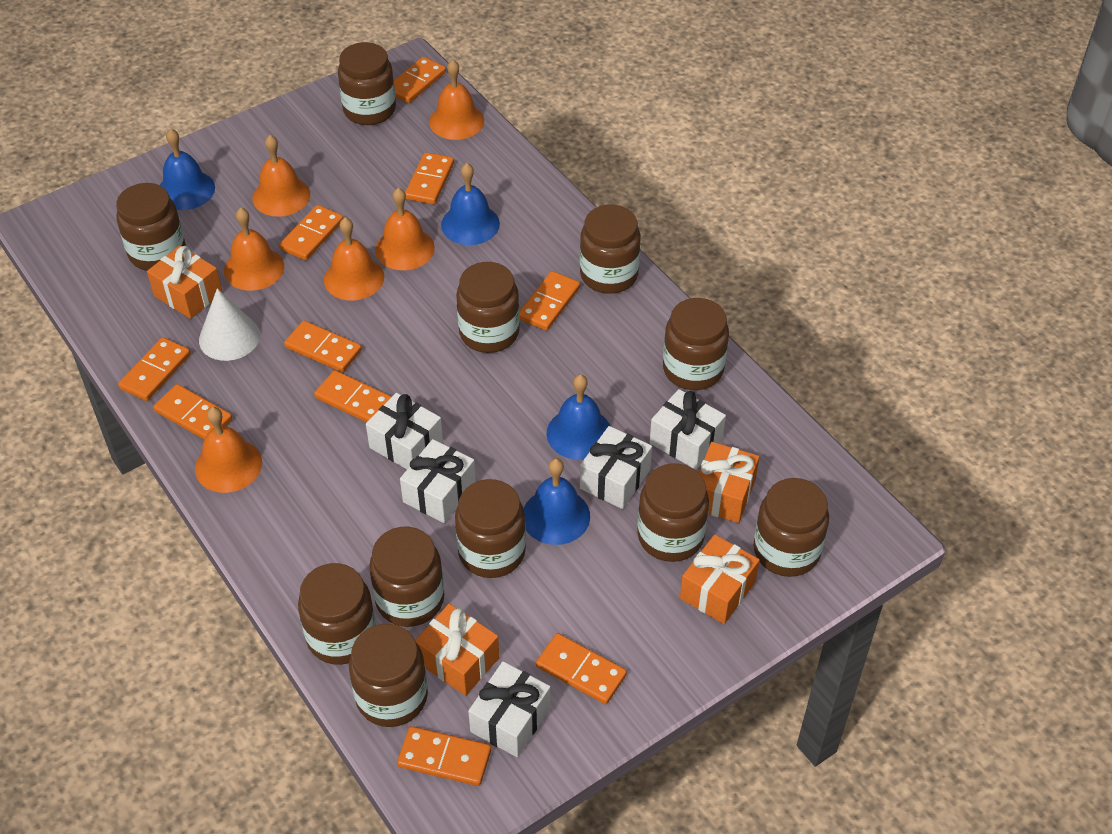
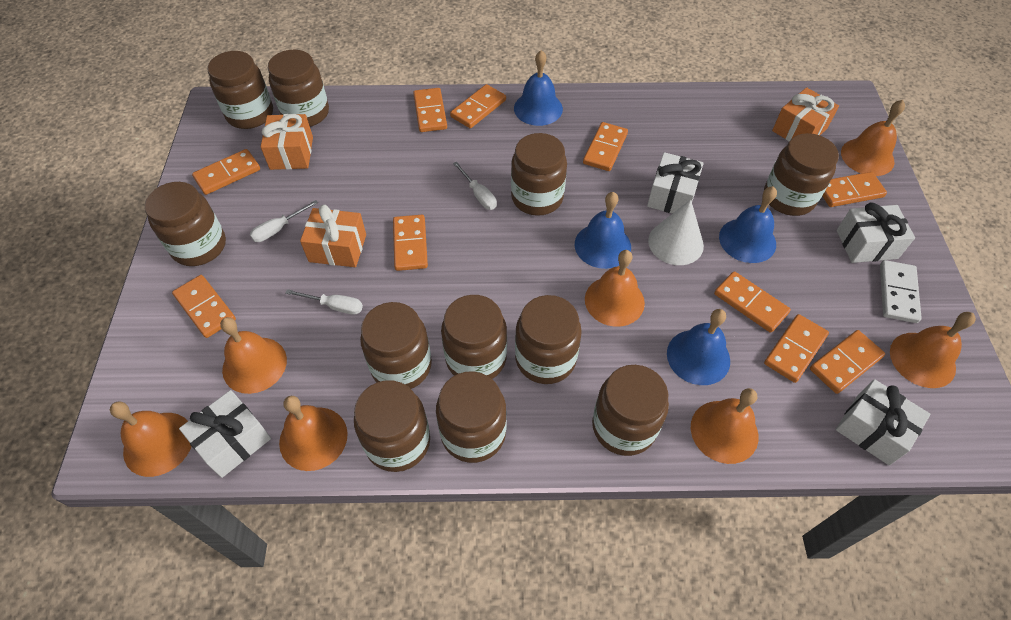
orange bell: [195,407,262,493] [224,208,284,291] [253,135,310,217] [324,217,384,300] [375,188,435,270] [429,60,484,140] = 6 -> [110,401,192,477] [220,317,287,394] [279,396,348,471] [585,250,645,327] [691,388,758,464] [841,100,905,176] [890,312,976,388] = 7
orange gift: [147,246,223,319] [415,603,499,696] [680,534,760,624] [699,442,759,523] = 4 -> [261,114,313,170] [300,205,366,267] [772,87,839,141] = 3
white domino: none = 0 -> [880,260,922,323] = 1
white gift: [366,393,443,469] [400,439,476,523] [468,661,551,757] [580,426,652,509] [650,389,726,470] = 5 -> [179,390,271,478] [647,152,704,214] [836,379,930,465] [837,202,915,263] = 4
white screwdriver: none = 0 -> [250,200,318,242] [285,289,363,315] [453,162,497,210] = 3

